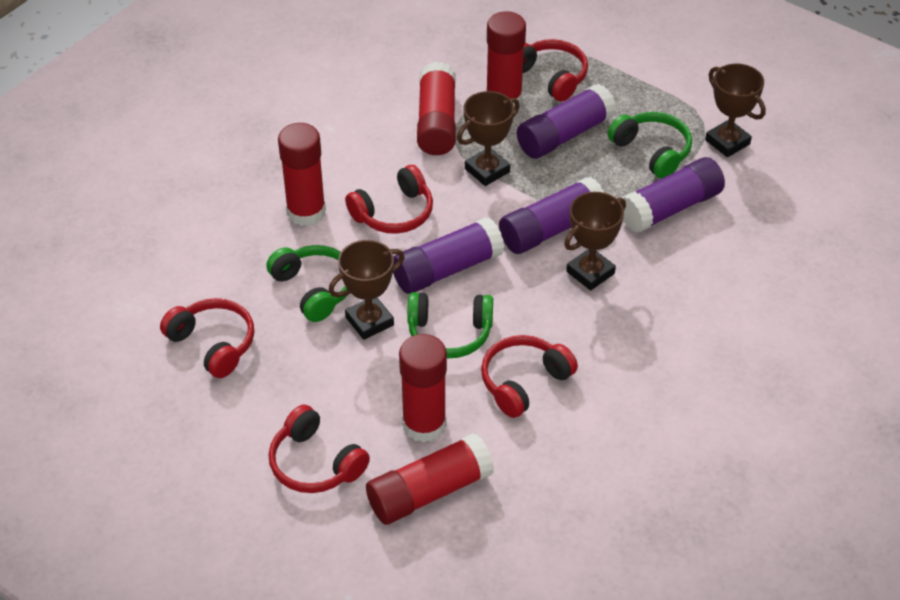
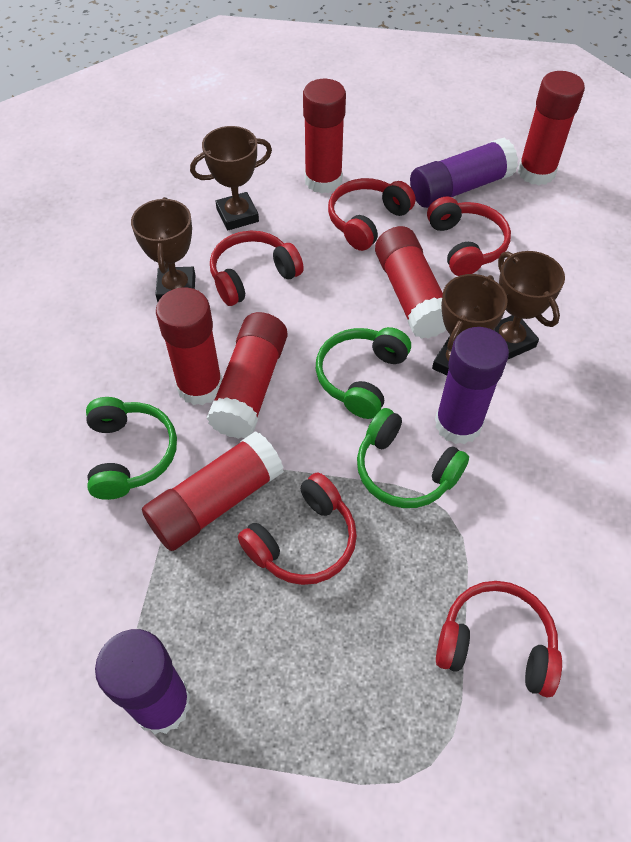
purple glue stick: [393,217,505,294] [499,177,604,254] [517,84,616,159] [621,157,725,233] = 4 -> [95,629,191,735] [410,138,518,208] [435,327,509,444] = 3
red glue stick: [278,123,326,226] [366,433,494,525] [399,334,447,443] [417,62,456,155] [486,11,526,107] = 5 -> [142,431,284,551] [156,287,222,405] [206,312,288,439] [303,79,346,194] [375,226,446,339] [518,71,585,185] = 6

